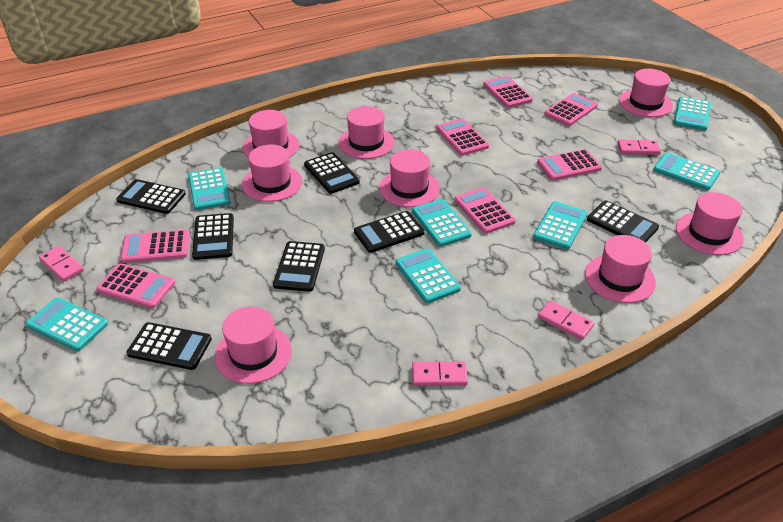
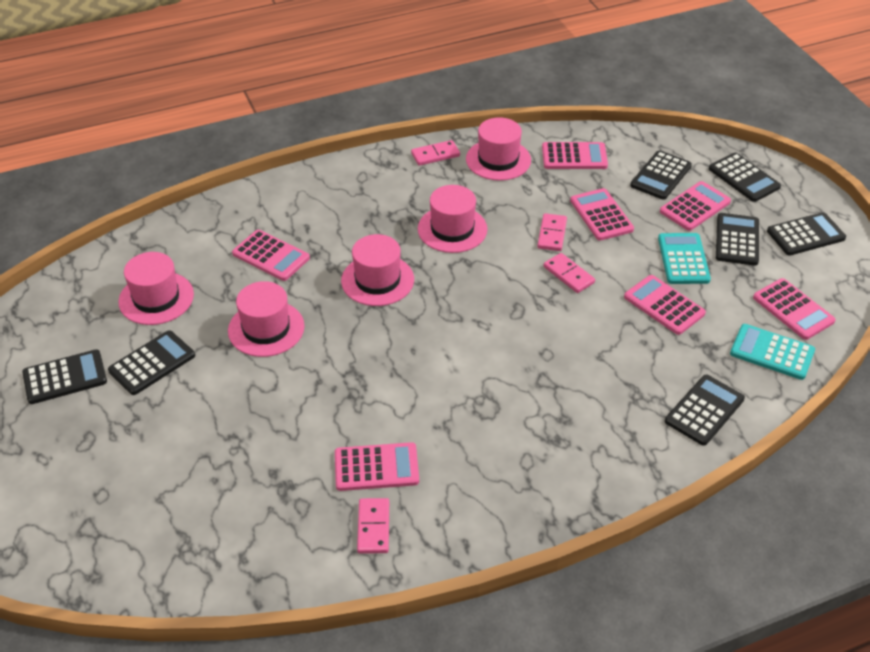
pink hat: [215,307,292,384] [242,144,302,202] [243,110,299,158] [338,106,394,159] [379,149,440,207] [585,235,656,303] [619,69,673,117] [676,192,744,255] = 8 -> [118,252,194,325] [228,281,305,357] [341,234,414,306] [418,185,487,253] [466,117,531,181] = 5
turquoise calculator: [26,298,108,351] [188,168,231,210] [395,248,461,303] [412,199,472,247] [533,201,588,249] [653,152,720,190] [674,96,711,131] = 7 -> [658,233,711,284] [730,324,815,380] = 2

